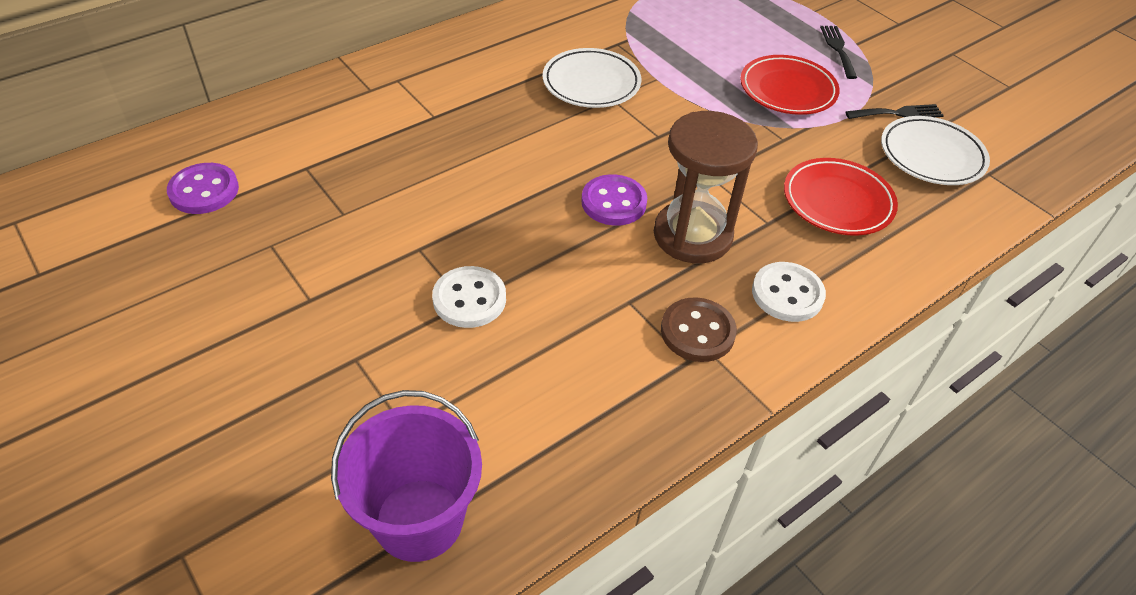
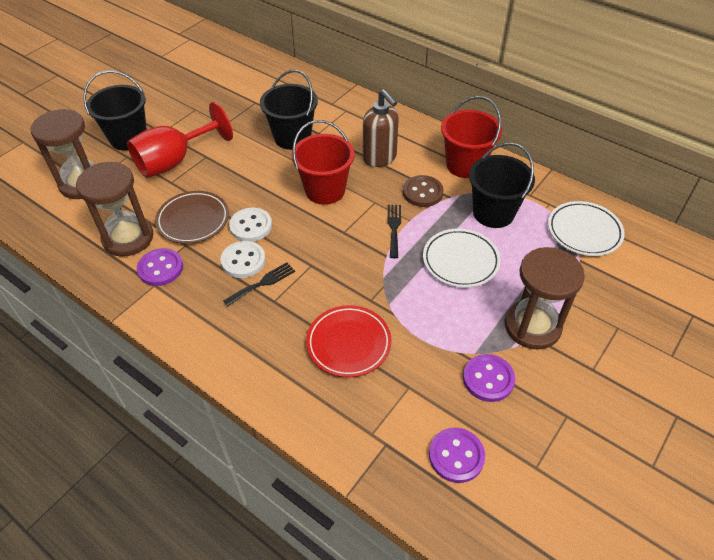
black bucket: none = 0 -> [83,70,147,151] [260,70,318,150] [469,142,535,228] = 3
brown hourglass: [654,111,758,263] = 1 -> [31,109,95,199] [76,162,153,257] [505,247,585,350] = 3
brown plate: none = 0 -> [155,191,229,244] = 1
brown soap dispenser: none = 0 -> [363,89,399,167] = 1
purple bucket: [331,390,482,562] = 1 -> none = 0
purple button: [167,163,239,214] [581,174,647,226] = 2 -> [137,248,183,286] [429,428,485,483] [463,354,515,402] = 3
red bucket: none = 0 -> [292,120,354,205] [441,96,502,178] = 2
red goblet: none = 0 -> [127,102,233,178] = 1
red plate: [740,55,840,115] [784,158,898,236] = 2 -> [306,305,391,377] = 1

